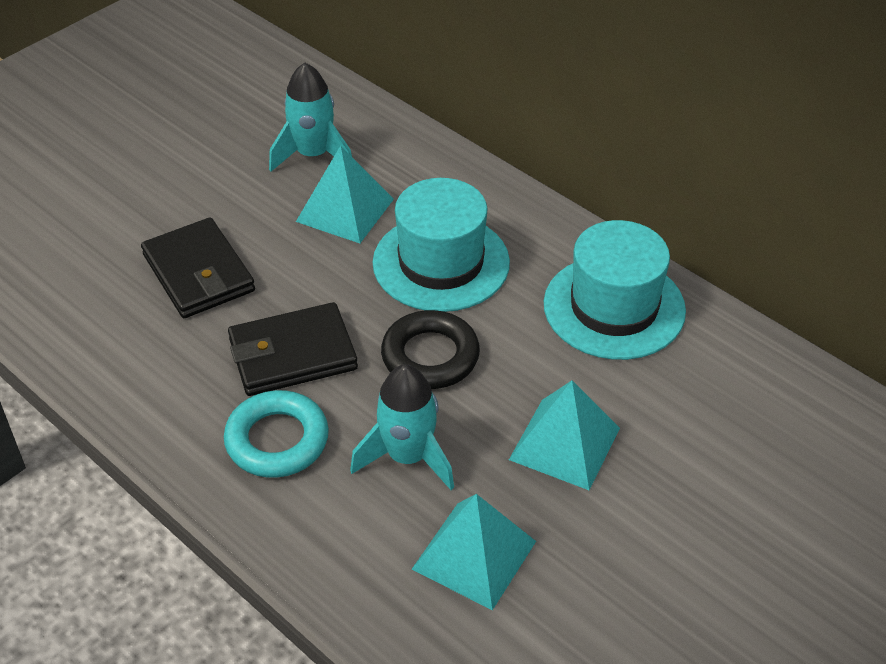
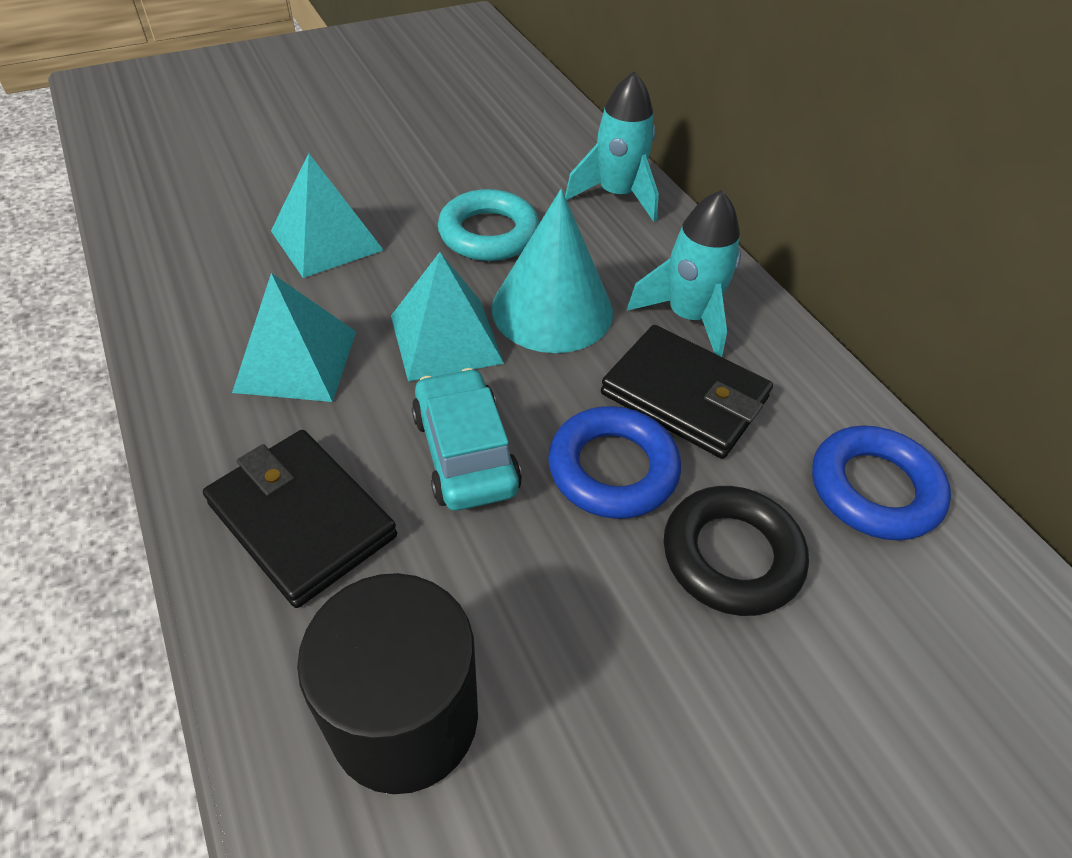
black cylinder: none = 0 -> [297,573,478,794] = 1
blue ring: none = 0 -> [548,406,681,519] [812,425,951,541] = 2
turquoise car: none = 0 -> [412,368,522,511] = 1
turquoise cone: none = 0 -> [491,189,613,353] = 1
turquoise hat: [373,178,510,312] [544,220,686,360] = 2 -> none = 0

